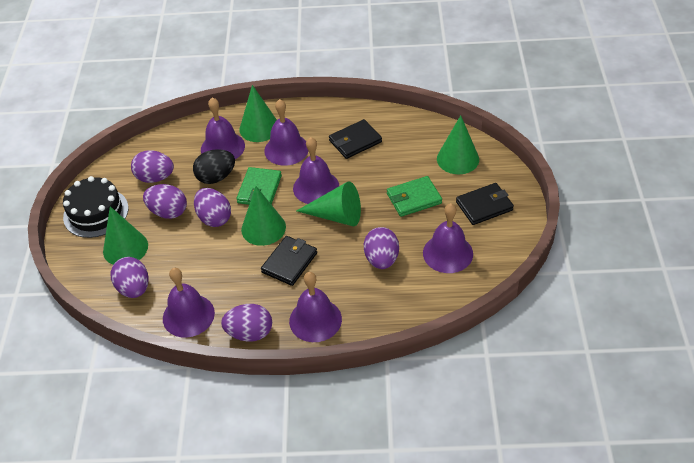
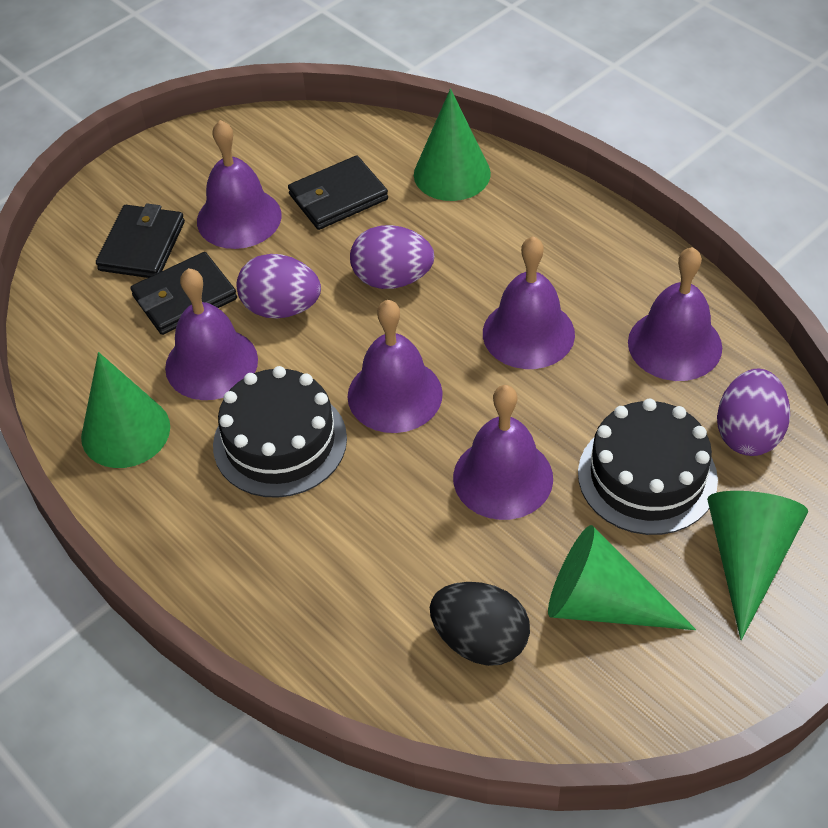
black cake: [63,176,129,238] = 1 -> [213,366,347,498] [578,398,718,535] = 2
green cone: [103,206,148,265] [240,85,277,142] [241,186,286,246] [296,181,361,226] [437,115,479,174] = 5 -> [81,352,170,468] [414,89,491,201] [548,525,696,630] [707,491,808,640] = 4
green wallet: [236,167,282,205] [387,176,442,217] = 2 -> none = 0
purple egg: [111,257,149,298] [131,150,174,183] [143,184,187,219] [194,188,231,227] [221,304,272,341] [364,227,399,269] = 6 -> [236,254,321,319] [350,225,434,289] [717,369,790,456] = 3

